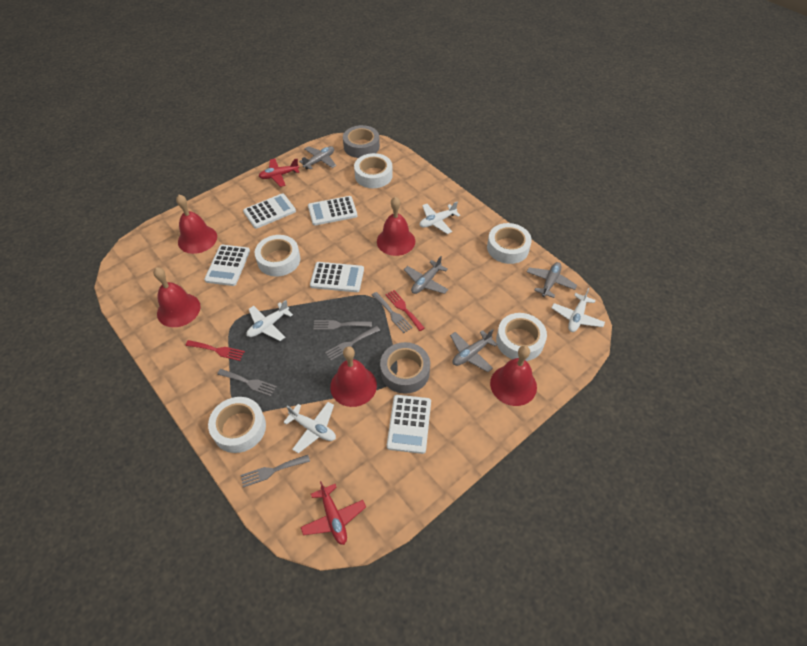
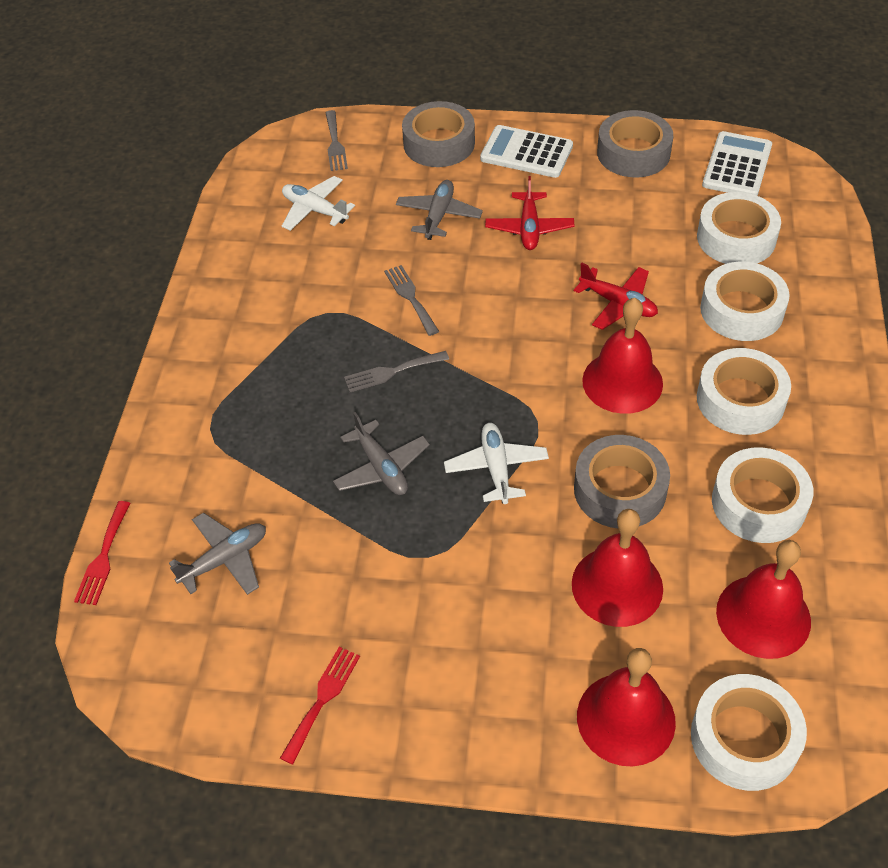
grey fork: [217,369,277,396] [240,455,310,487] [313,320,372,330] [325,326,380,361] [372,292,413,333] = 5 -> [325,110,348,171] [344,351,449,392] [384,265,439,336] = 3
grey plane: [299,146,336,170] [404,256,448,294] [450,329,498,372] [527,262,577,298] = 4 -> [169,513,266,595] [333,412,430,495] [396,180,483,240] = 3
grey tape: [343,125,380,158] [380,342,430,394] = 2 -> [402,101,475,167] [574,435,670,528] [597,110,673,177] = 3
red bell: [153,267,201,327] [176,195,217,254] [330,346,377,407] [377,197,415,256] [490,346,537,406] = 5 -> [572,509,663,627] [577,648,676,766] [582,298,663,414] [716,540,811,659] = 4
white calculator: [204,245,250,286] [243,193,296,229] [308,196,357,225] [310,262,364,292] [387,395,431,454] = 5 -> [480,125,573,178] [702,131,772,196] = 2
white plane: [246,300,293,341] [283,402,336,453] [420,202,460,234] [552,288,605,332] = 4 -> [282,176,355,231] [444,423,549,504] = 2

